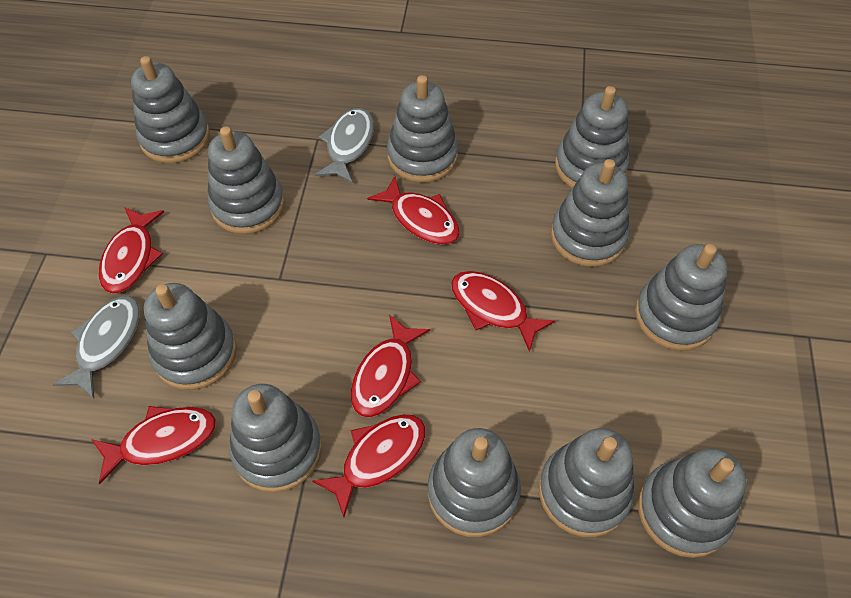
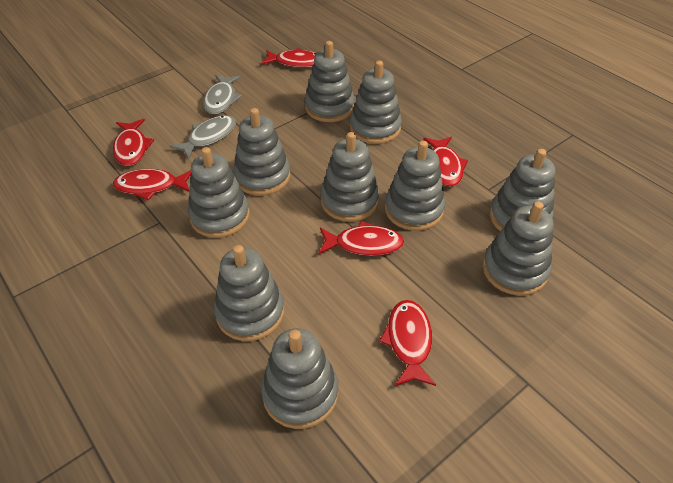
grey stacking toy: [131,56,210,163] [144,283,237,390] [208,127,285,234] [229,384,322,493] [387,75,458,183] [428,428,521,537] [539,428,634,537] [551,159,630,267] [555,86,629,188] [635,244,728,351] [638,448,746,558] = 11 -> [188,147,250,238] [214,245,285,341] [233,108,290,196] [261,328,339,429] [305,41,355,122] [320,132,379,222] [350,61,402,144] [385,140,445,231] [483,201,553,296] [490,149,555,231] = 10

